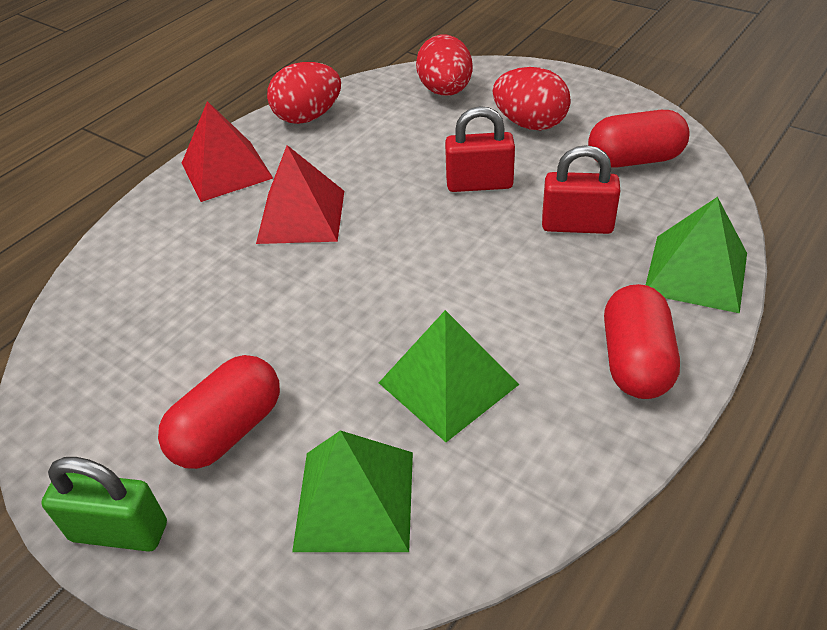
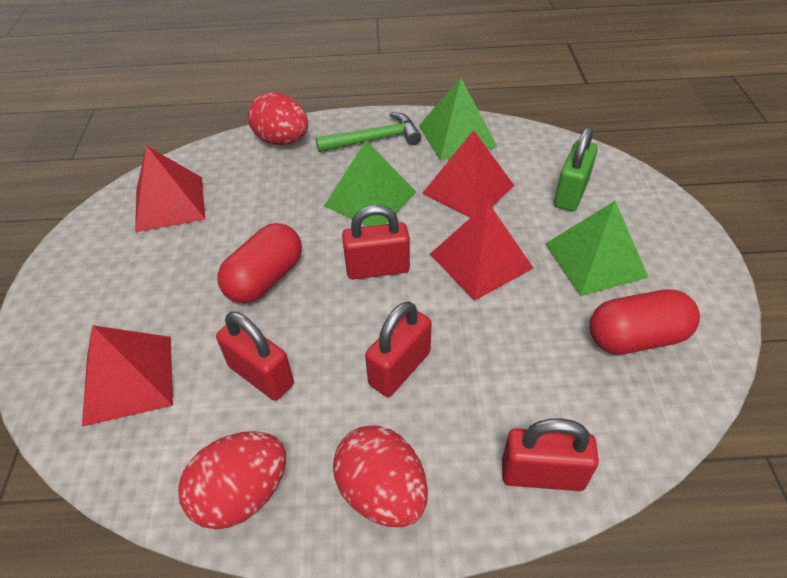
green hammer: none = 0 -> [316,112,421,152] = 1
red capsule: [158,355,280,469] [588,110,690,168] [604,284,680,399] = 3 -> [217,223,302,303] [590,289,700,355] = 2
red padlock: [445,106,515,192] [542,145,620,234] = 2 -> [216,311,294,401] [342,205,410,279] [365,301,432,397] [502,418,599,491] = 4
red pyramid: [182,101,273,202] [256,145,344,244] = 2 -> [82,325,173,427] [135,146,205,233] [422,130,514,218] [430,202,533,301] = 4

